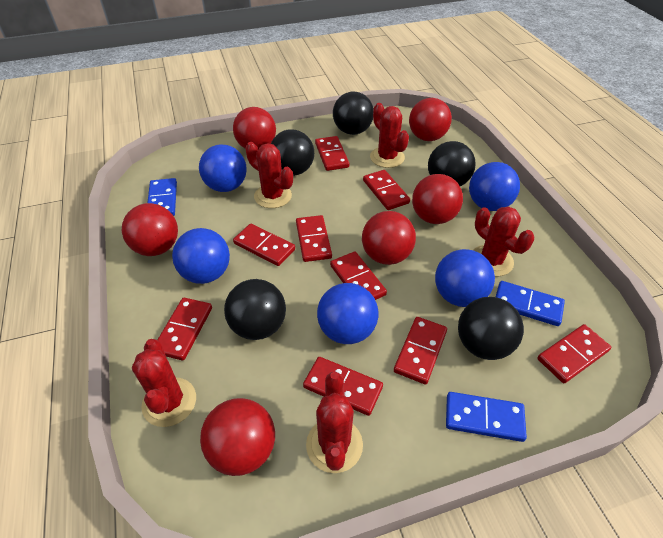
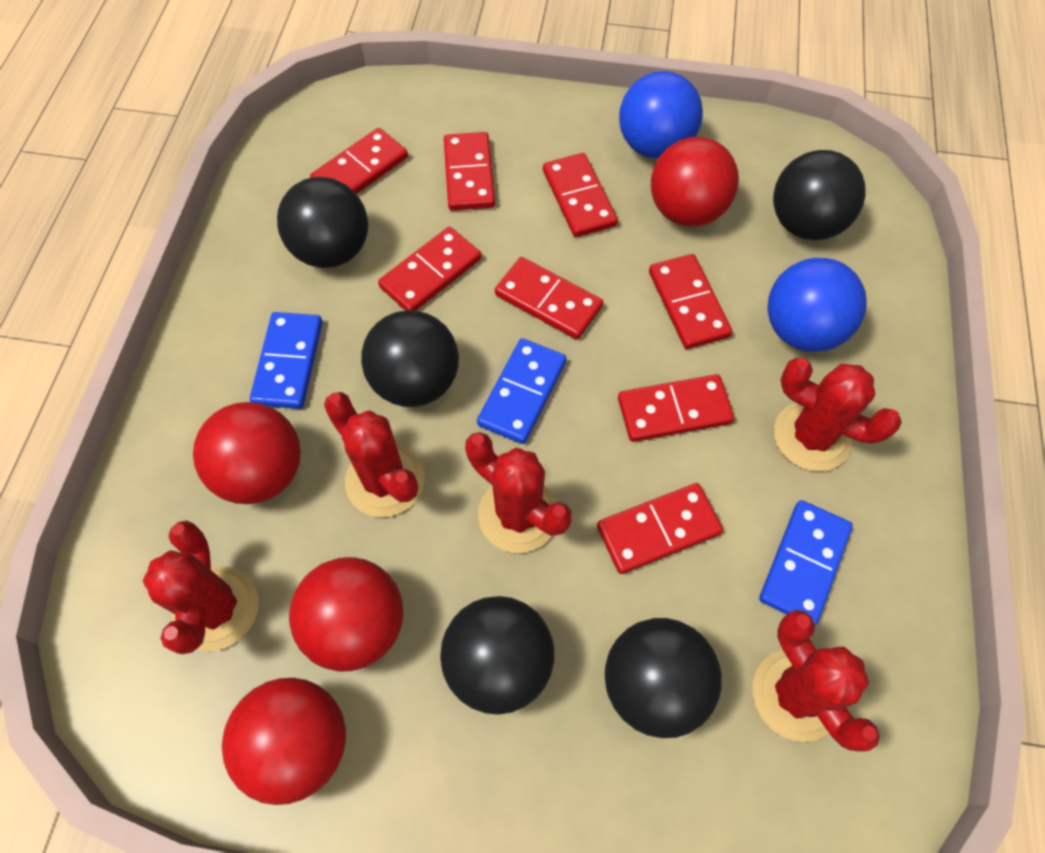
blue ball: [172,228,230,284] [199,144,247,192] [317,283,378,344] [435,249,495,307] [469,162,520,211] = 5 -> [619,71,703,159] [767,258,867,352] = 2
red ball: [122,203,178,256] [200,398,275,476] [233,107,276,149] [362,211,416,265] [409,98,452,141] [412,174,463,224] = 6 -> [193,402,301,504] [222,678,346,805] [289,557,403,672] [651,137,739,227] = 4
red domino: [157,298,212,360] [233,224,295,266] [296,215,332,262] [303,357,383,416] [315,136,349,171] [330,252,387,300] [363,170,410,210] [394,317,447,385] [537,324,611,383] = 9 -> [310,128,408,194] [378,227,481,311] [444,132,495,211] [495,257,603,339] [543,153,618,237] [597,483,723,574] [618,374,734,442] [649,254,733,349] = 8

